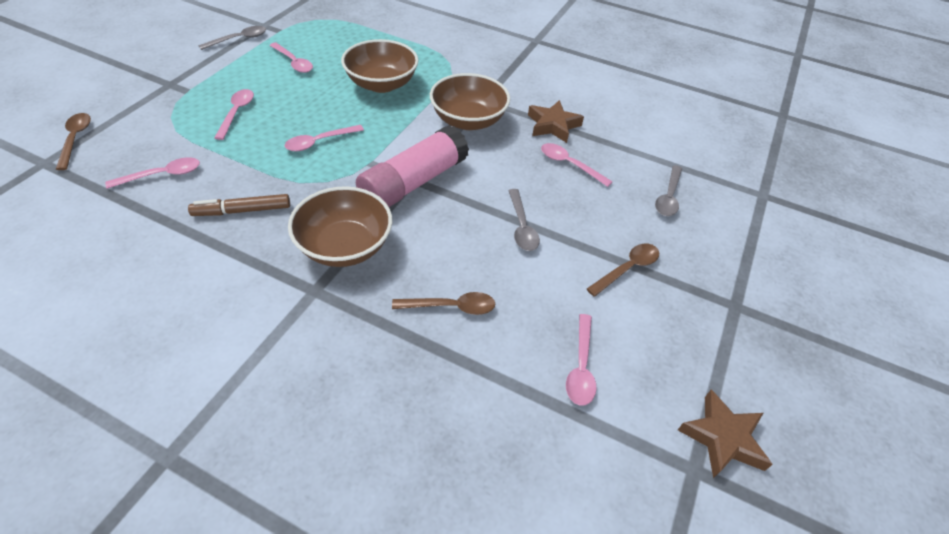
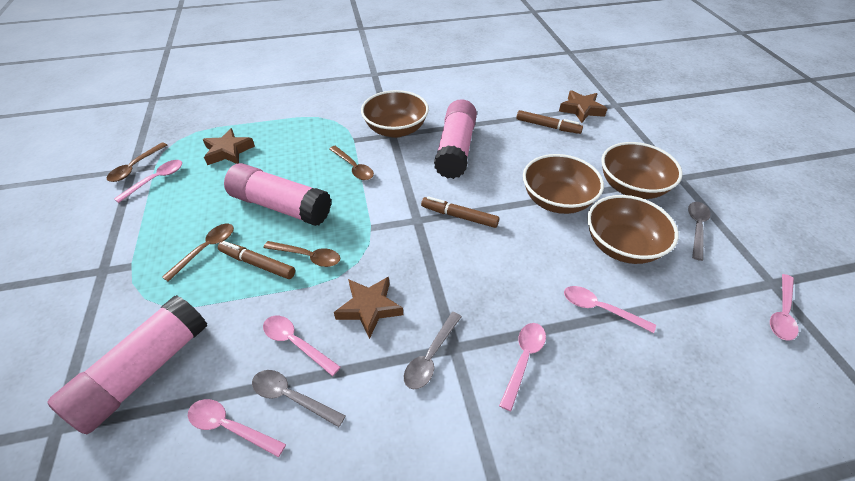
brown bowl: [288,186,392,267] [341,39,419,93] [430,73,510,130] = 3 -> [361,90,429,138] [523,154,604,214] [587,195,679,264] [601,142,683,199] = 4
brown marker: [188,194,290,216] = 1 -> [218,241,295,279] [421,196,499,228] [516,110,583,134] = 3
brown spoon: [56,113,91,170] [392,292,495,315] [587,244,659,297] = 3 -> [107,142,167,182] [162,224,234,282] [263,241,341,267] [329,146,374,180] = 4
brown star: [528,100,584,143] [678,390,773,478] = 2 -> [203,128,255,165] [334,277,403,339] [559,90,607,123] = 3
pink glue stick: [356,125,469,207] = 1 -> [48,295,207,434] [224,163,331,226] [434,99,477,179] = 3

